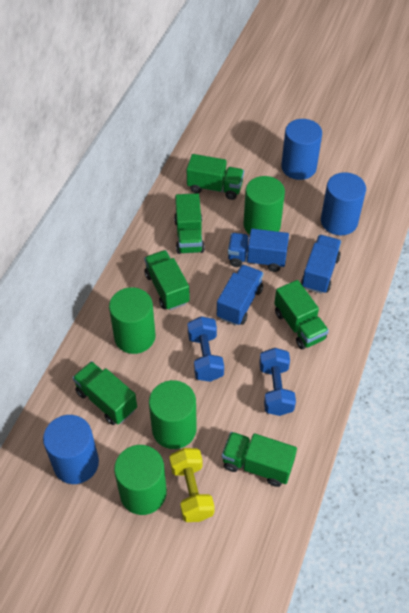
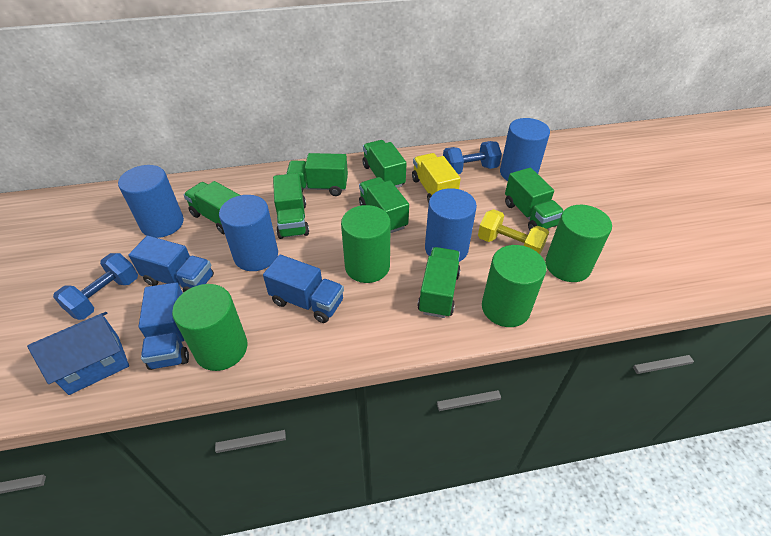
blue cylinder: [43,415,99,484] [281,119,322,180] [321,172,366,235] = 3 -> [118,165,184,238] [219,195,278,271] [425,188,477,262] [500,118,550,181] = 4
blue house: none = 0 -> [27,312,129,395] = 1
green truck: [73,361,137,425] [144,250,190,310] [174,193,205,254] [187,154,244,200] [222,432,297,487] [274,280,329,349] = 6 -> [184,181,240,234] [273,173,309,239] [286,153,348,196] [359,177,409,233] [363,140,406,188] [417,247,461,318] [505,168,563,230] = 7
yellow truck: none = 0 -> [412,153,461,203] = 1

